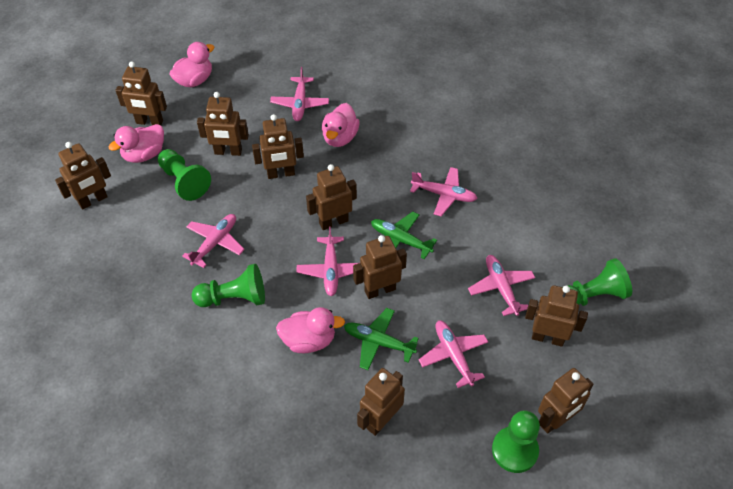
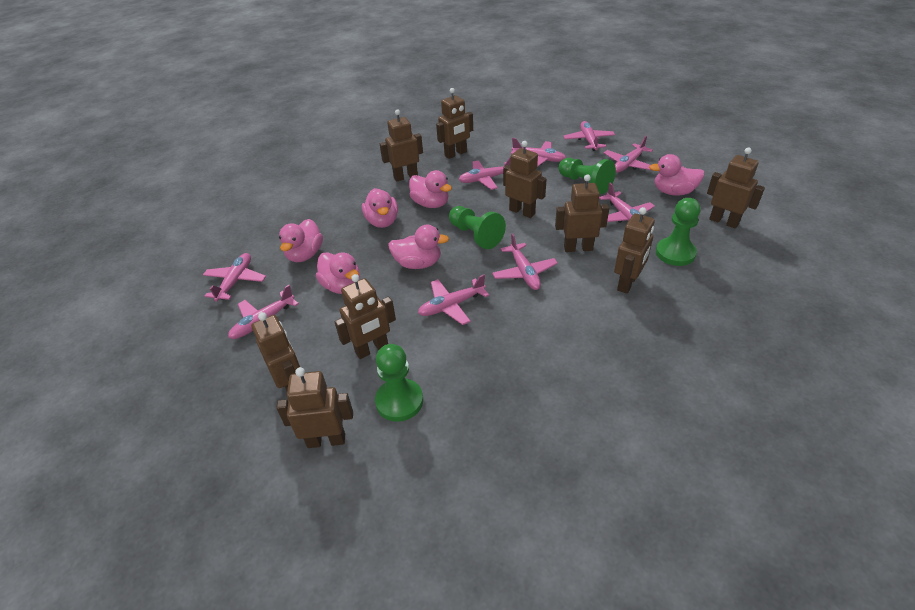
green plane: [344,308,419,370] [371,211,437,259] = 2 -> none = 0
pink duck: [109,124,164,163] [169,42,215,87] [276,307,345,353] [322,103,360,147] = 4 -> [279,219,323,262] [316,252,360,294] [362,188,398,228] [388,225,449,269] [409,170,452,208] [649,154,705,196] = 6
pink plane: [182,214,245,268] [270,67,329,121] [297,227,358,296] [410,167,478,216] [419,321,488,388] [468,255,535,316] = 6 -> [203,253,266,302] [228,285,299,339] [418,275,489,325] [459,158,510,190] [492,233,558,290] [510,138,566,167] [563,121,615,151] [599,183,655,223] [604,136,653,173] = 9

